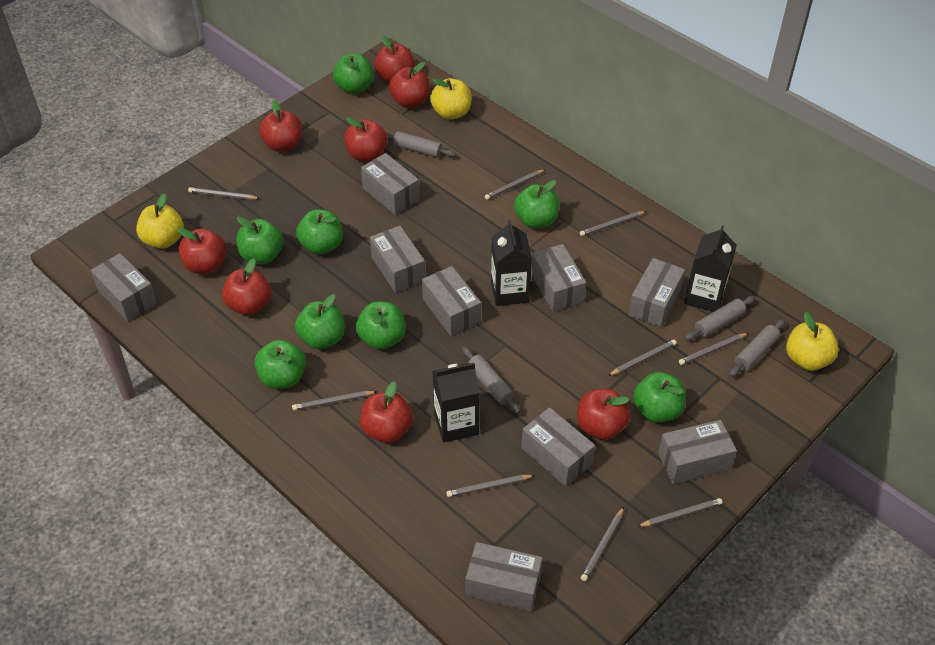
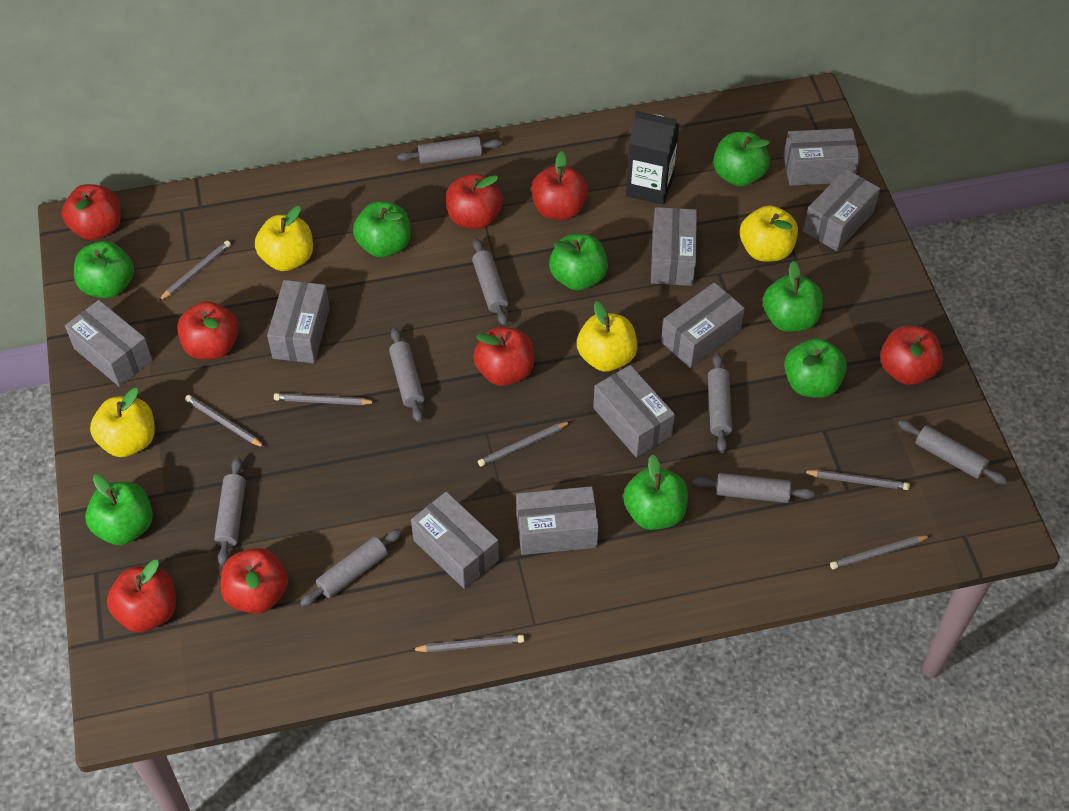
black carton: [432,363,480,443] [491,220,532,306] [684,225,737,312] = 3 -> [626,111,679,205] = 1
grey pencil: [188,187,260,200] [292,391,377,410] [446,475,535,497] [485,169,546,200] [580,211,646,236] [581,507,624,581] [608,340,677,376] [637,498,722,527] [679,333,748,365] = 9 -> [159,240,231,301] [185,395,265,448] [274,393,376,405] [411,635,524,652] [478,421,571,467] [802,470,910,490] [830,535,930,570] = 7
grey rolling pin: [386,131,456,158] [462,347,520,414] [685,296,755,341] [729,319,785,377] = 4 -> [214,457,246,566] [300,529,402,607] [389,328,424,422] [398,136,502,164] [472,238,508,326] [693,473,815,503] [708,353,732,453] [898,420,1007,485] = 8
yellow apple: [136,193,184,249] [430,78,471,120] [786,312,839,371] = 3 -> [90,388,155,457] [255,206,313,271] [577,301,638,372] [740,205,798,262] = 4

